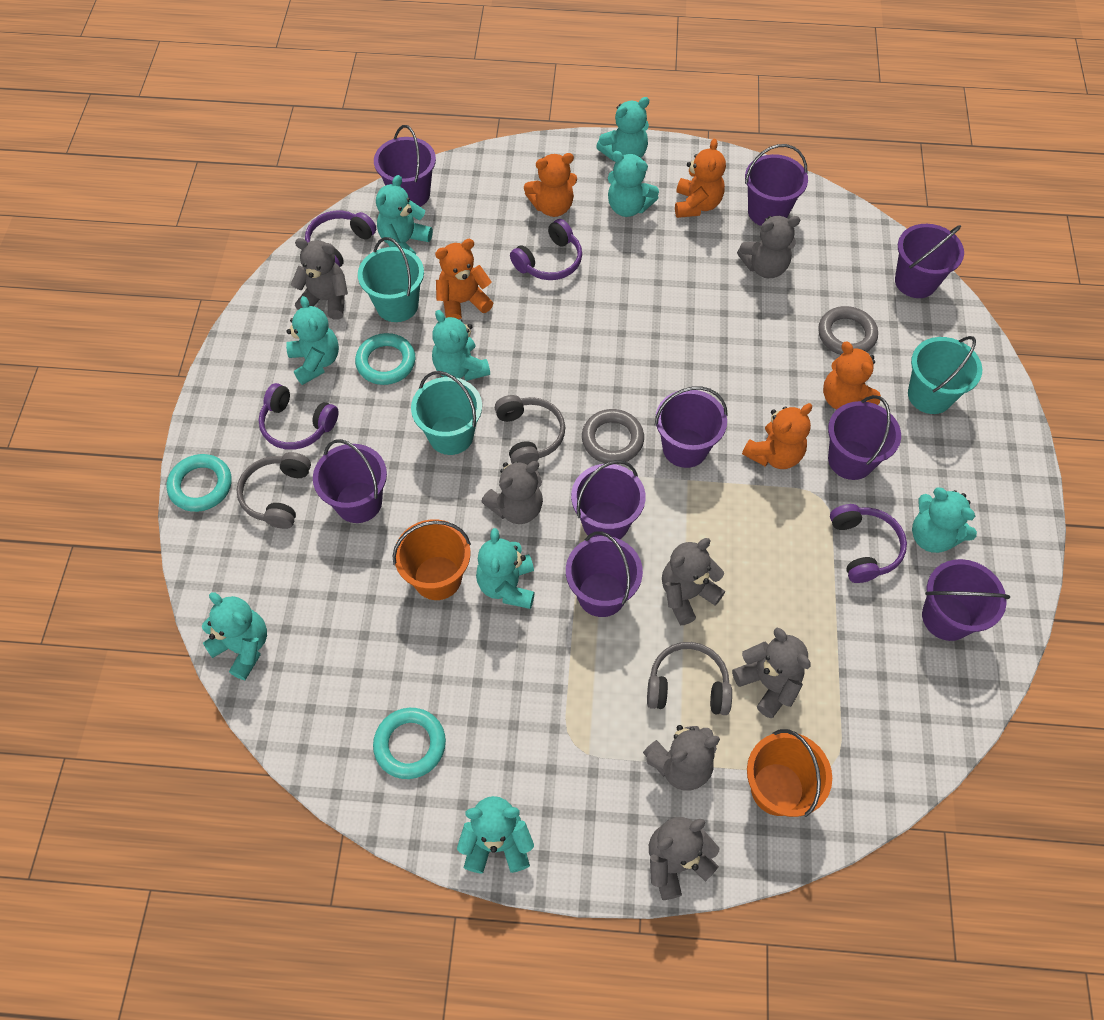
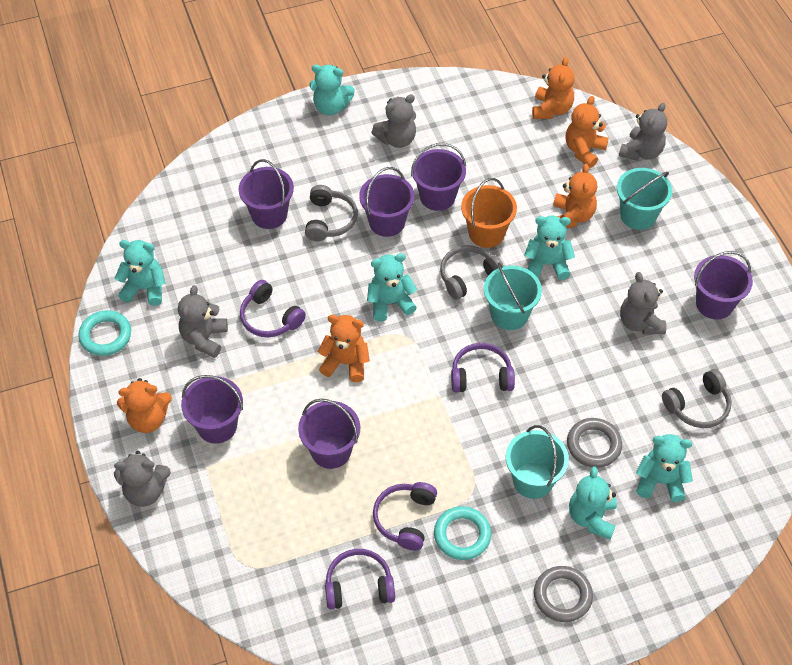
grey teddy bear: [291,238,348,320] [481,461,543,524] [643,725,720,791] [649,817,719,900] [662,538,725,625] [732,628,811,718] [737,216,800,278] = 7 -> [114,451,171,507] [178,285,228,358] [371,94,416,148] [619,103,667,161] [620,272,666,335] = 5
orange bucket: [393,519,471,600] [747,729,832,817] = 2 -> [461,178,517,248] = 1
purple bucket: [313,439,387,523] [374,125,436,207] [566,531,643,617] [571,460,646,539] [655,386,728,468] [745,144,808,226] [828,395,901,480] [895,224,964,298] [922,559,1010,641] = 9 -> [181,375,243,444] [238,159,294,229] [298,399,360,469] [359,167,415,237] [411,143,466,211] [694,251,753,320] = 6
turquoise ring: [167,454,232,512] [355,333,415,385] [373,708,446,779] = 3 -> [78,310,131,356] [434,506,491,560] = 2
turquoise teddy bear: [202,592,267,680] [286,296,339,385] [376,175,433,254] [432,310,490,381] [457,796,534,874] [476,528,535,609] [596,97,649,161] [608,151,659,217] [912,488,977,553] = 9 -> [115,240,166,306] [309,65,355,115] [367,253,417,321] [524,216,575,280] [569,466,617,540] [636,434,693,502] = 6

